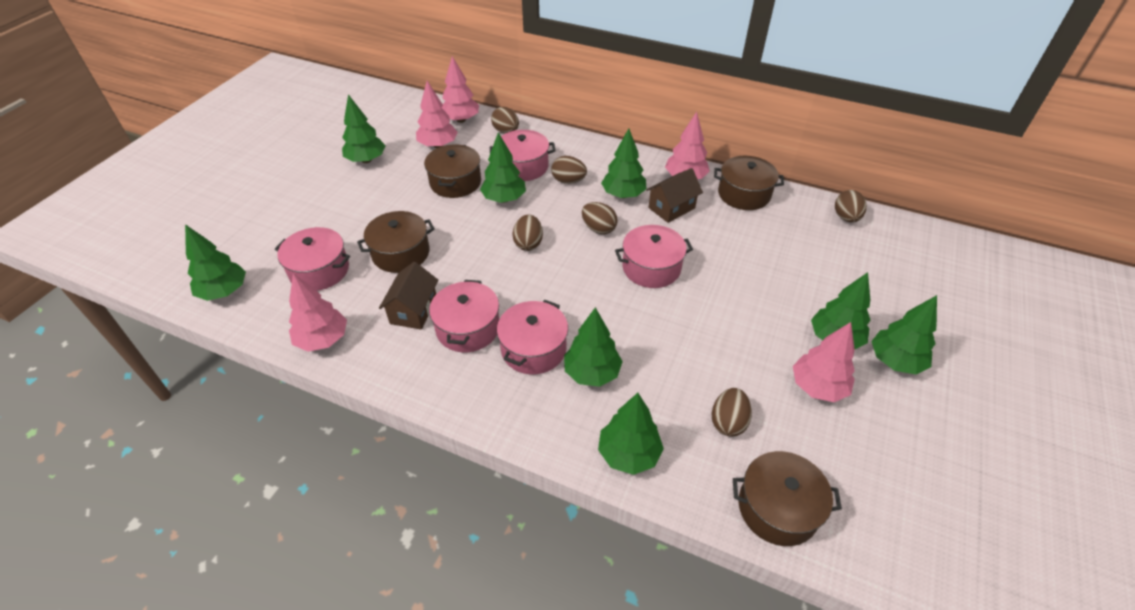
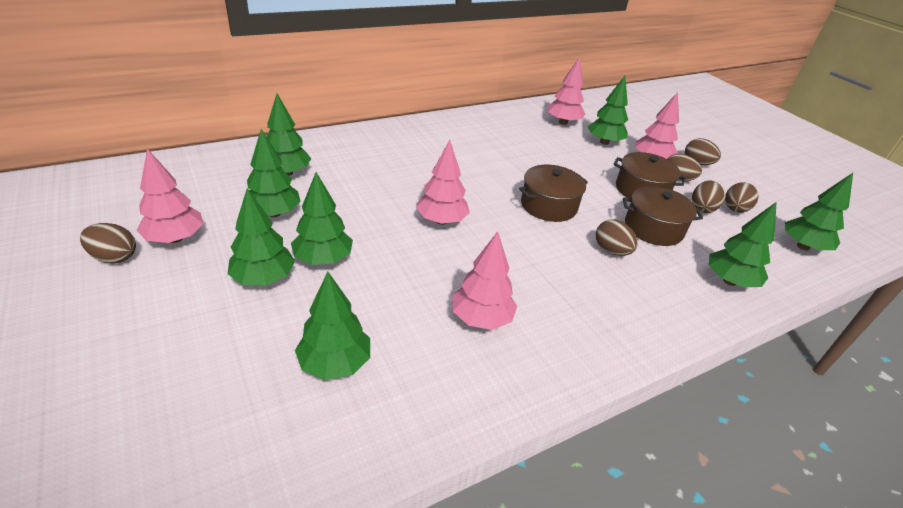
brown house: [379,262,439,330] [646,168,703,223] = 2 -> none = 0
brown pot: [357,211,435,273] [424,144,481,198] [714,155,784,210] [733,451,842,546] = 4 -> [519,165,588,222] [614,152,686,199] [623,186,703,246] = 3
pink pot: [275,227,350,291] [429,280,499,352] [490,130,556,181] [497,300,568,375] [615,225,693,288] = 5 -> none = 0

